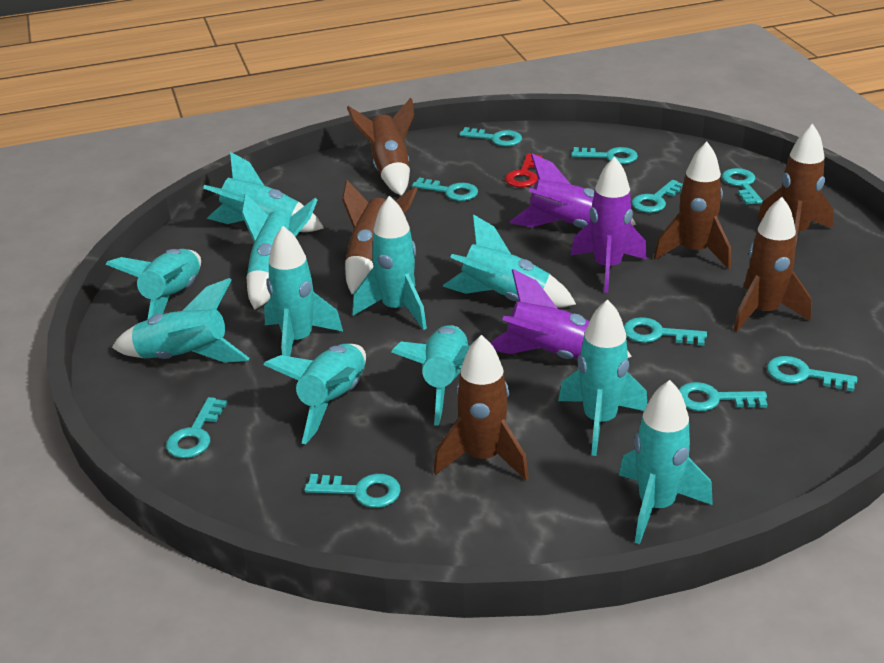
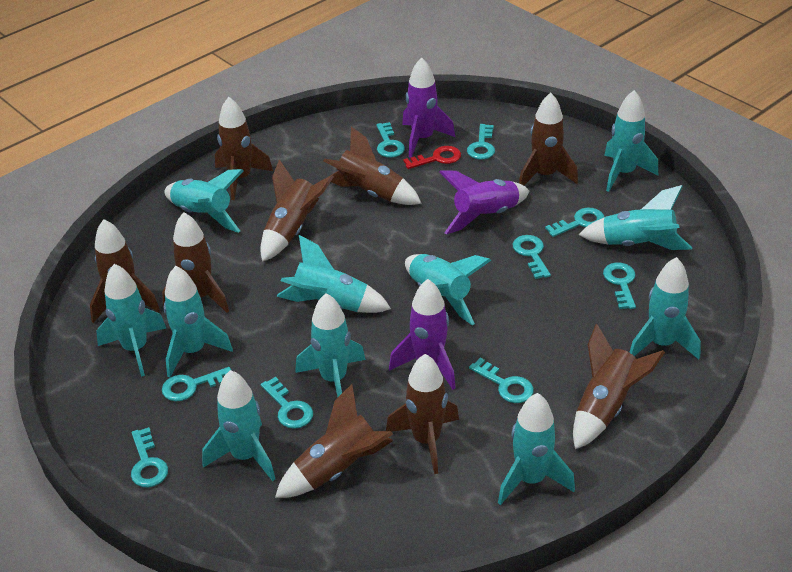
brown rocket: [342,180,418,294] [347,98,414,196] [434,335,529,480] [654,142,731,270] [733,197,812,332] [757,124,834,249] = 6 -> [90,219,160,323] [162,212,229,313] [215,97,273,200] [260,159,334,262] [275,384,393,498] [323,126,422,205] [386,354,459,474] [519,92,578,185] [573,324,665,449] = 9
turquoise key: [166,397,227,458] [304,474,401,508] [412,177,478,201] [459,127,522,146] [571,147,638,164] [624,317,707,346] [631,180,683,213] [679,382,768,411] [722,168,763,205] [767,356,857,392] = 10 -> [131,427,168,488] [162,367,232,401] [261,377,313,429] [376,122,405,158] [467,124,495,160] [469,358,534,403] [513,235,551,279] [545,208,604,237] [603,263,636,309] = 9

